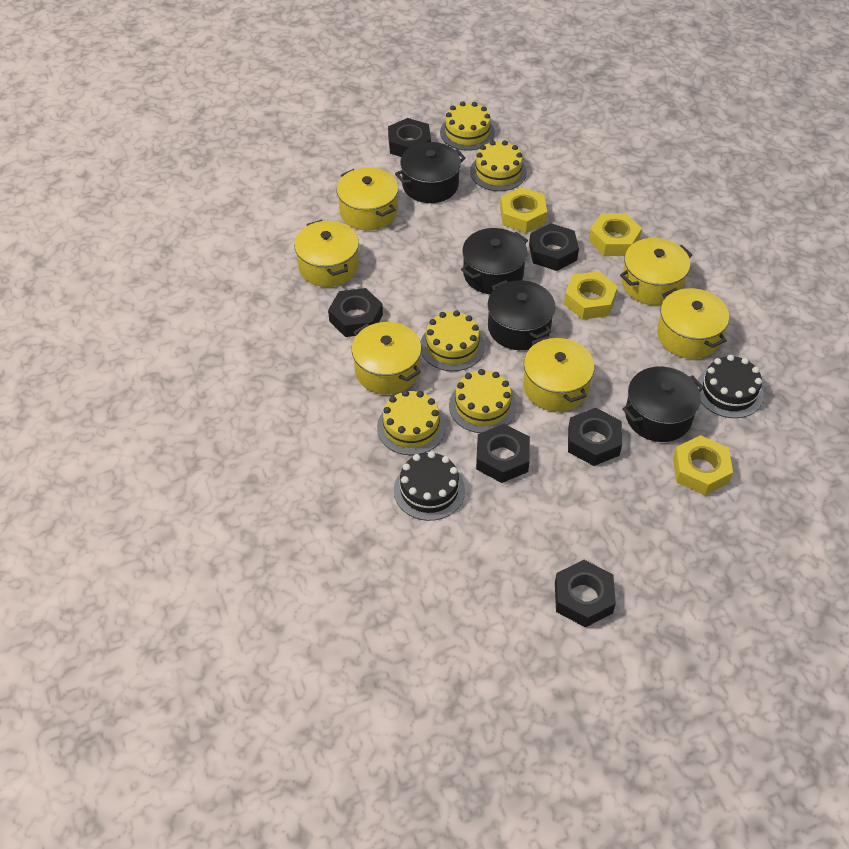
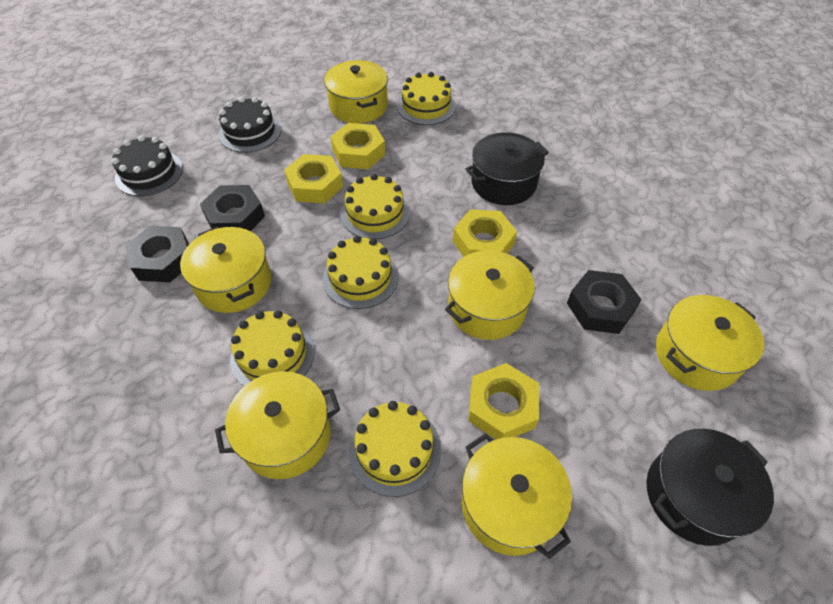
black nut: [328,288,383,337] [388,118,431,157] [476,424,530,483] [529,223,579,271] [555,560,616,628] [568,408,622,466] = 6 -> [125,226,189,282] [200,185,265,231] [567,270,642,334] = 3
black pot: [395,142,466,203] [461,228,528,294] [487,280,555,350] [622,367,704,442] = 4 -> [466,132,549,205] [647,429,774,546] = 2

